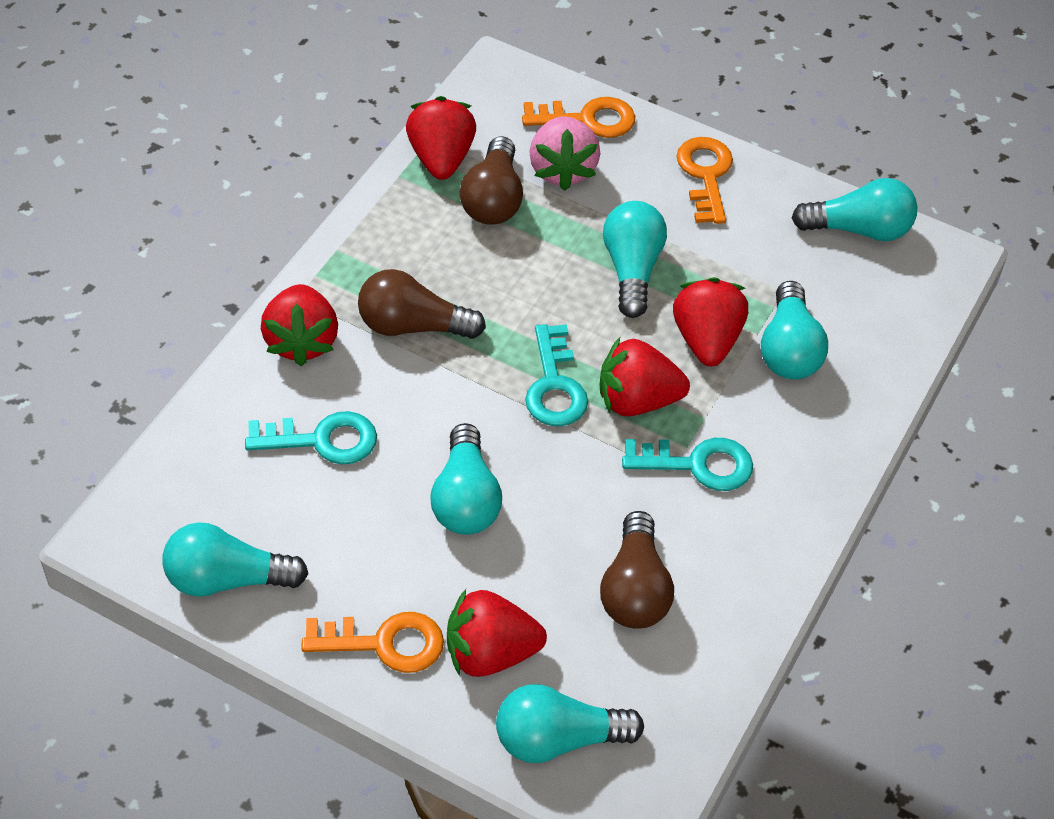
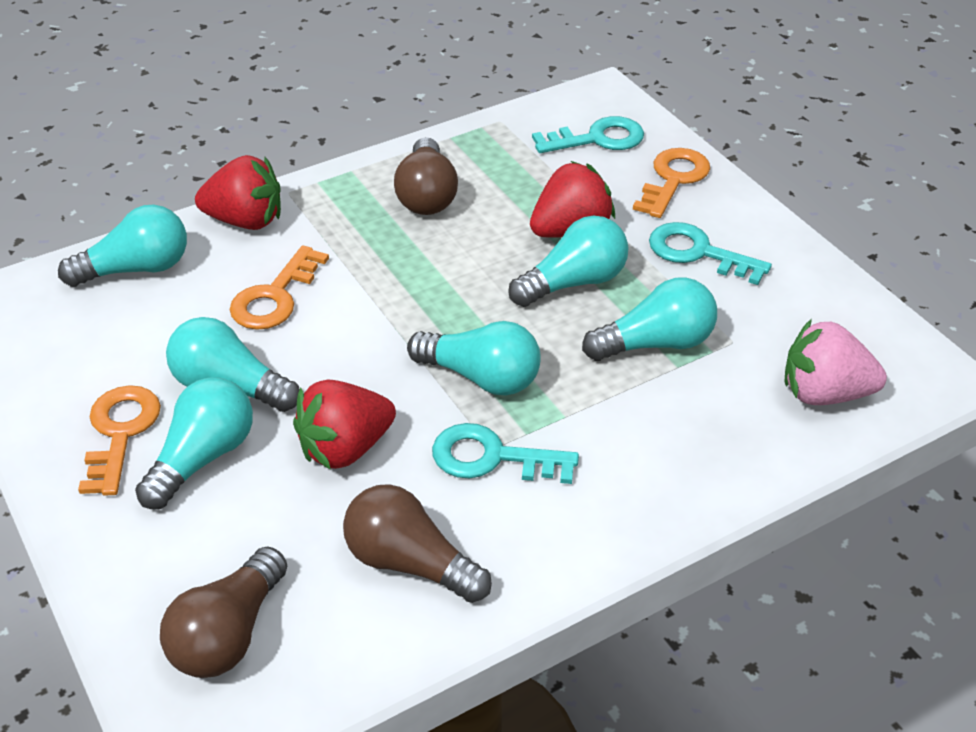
red strawberry: [261,284,338,366] [406,96,476,180] [447,589,547,677] [599,337,690,416] [673,277,748,366] = 5 -> [195,155,281,230] [293,380,396,470] [530,161,615,238] = 3

